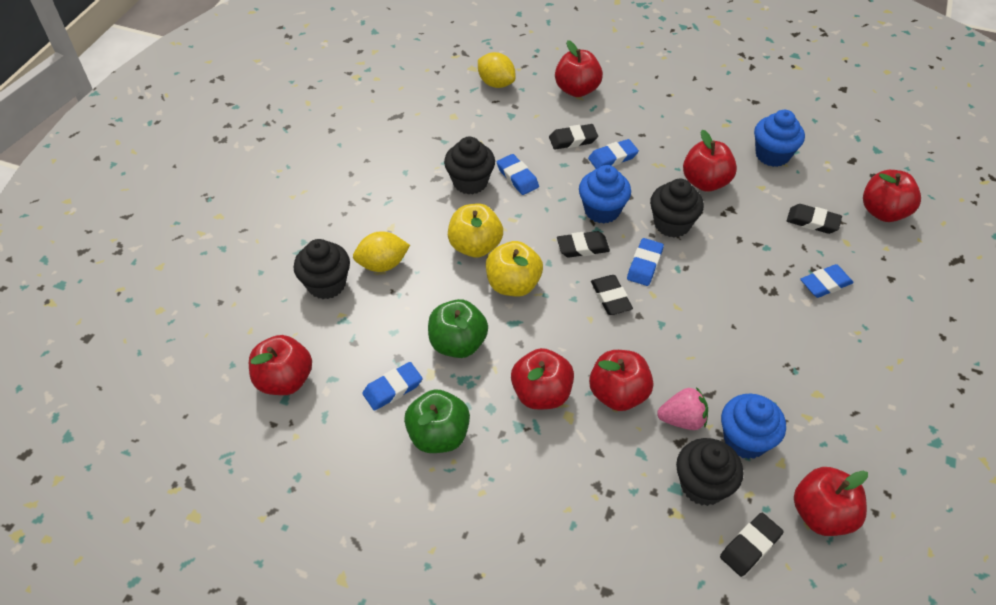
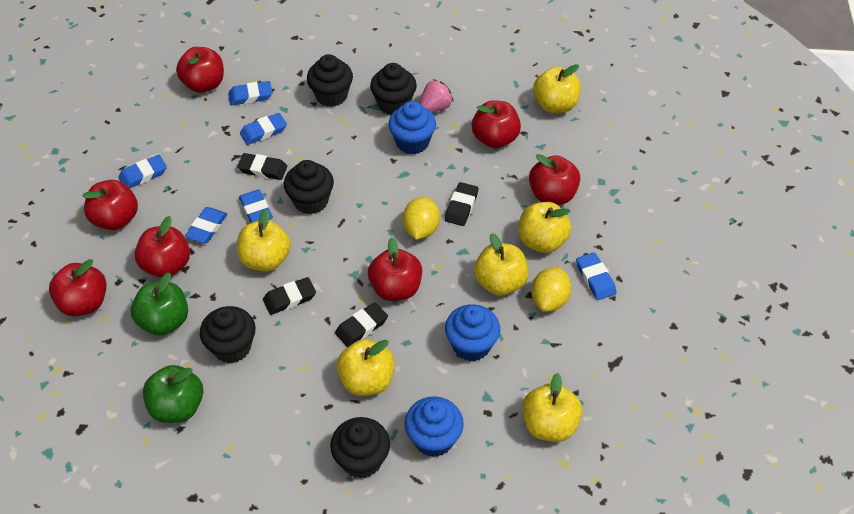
black cupcake: [293,239,350,299] [444,137,495,195] [650,179,704,238] [676,438,744,506] = 4 -> [200,306,256,363] [284,160,334,214] [307,54,353,107] [330,417,390,479] [370,63,417,115] = 5
black eraser: [549,124,598,149] [557,231,610,257] [591,275,633,315] [720,513,784,577] [787,204,842,234] = 5 -> [237,153,287,180] [263,277,316,315] [335,302,388,347] [445,182,478,226] = 4
blue eraser: [362,362,422,411] [497,154,539,195] [588,139,639,169] [627,238,664,286] [800,264,853,298] = 5 -> [118,155,167,188] [185,207,227,243] [228,81,272,105] [239,189,273,223] [240,113,287,145] [576,252,617,300] = 6
yellow apple: [448,204,503,258] [486,241,543,297] = 2 -> [237,209,291,271] [336,339,395,396] [474,233,529,296] [519,202,572,253] [522,373,583,442] [533,64,581,113] = 6

